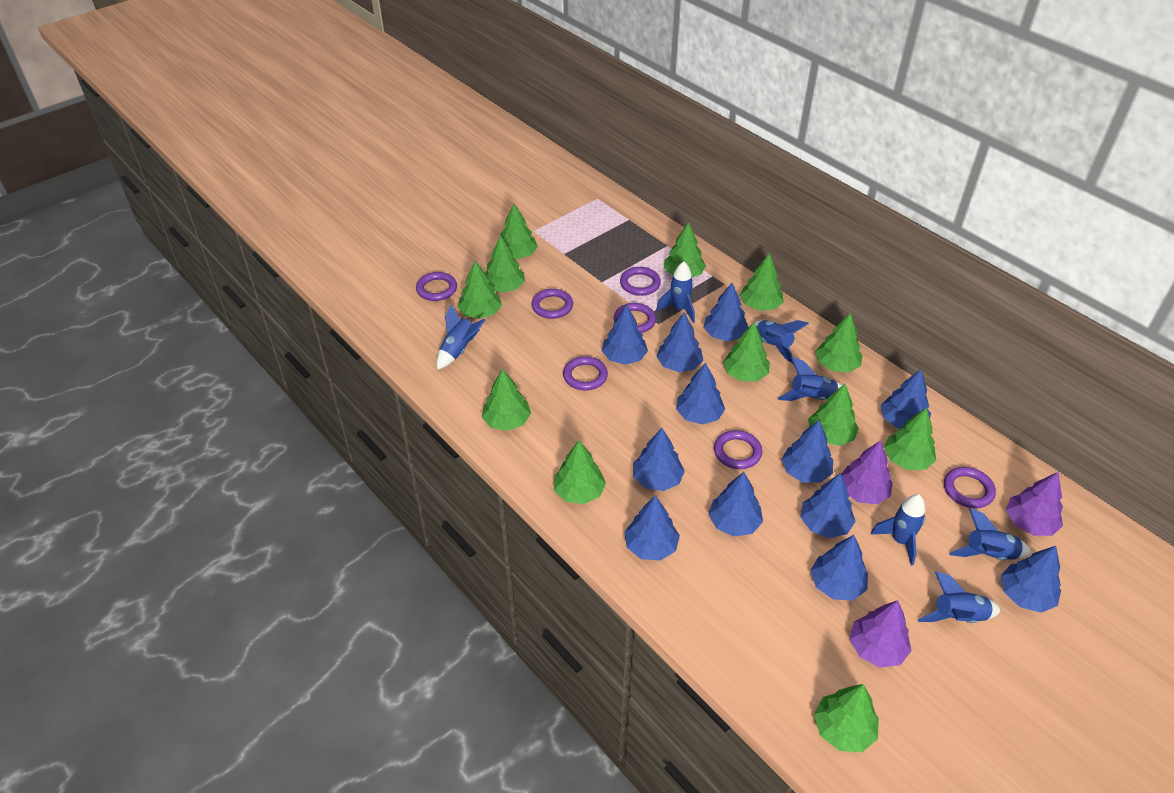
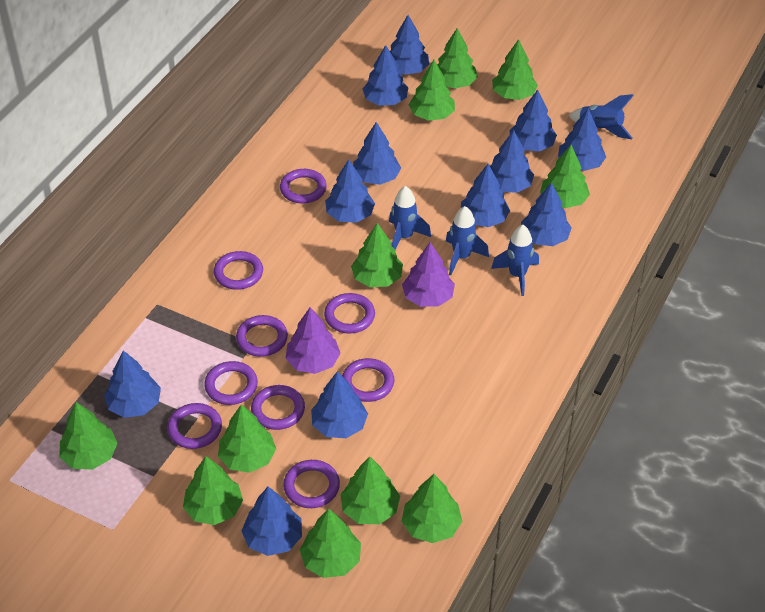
blue rocket: [437,304,486,370] [656,261,695,323] [754,320,809,363] [778,357,842,401] [871,494,925,566] [918,572,1001,623] [949,508,1031,560] = 7 -> [389,186,431,250] [446,206,489,275] [491,225,539,296] [568,94,634,139] = 4
green tree: [458,261,502,319] [482,369,531,431] [485,235,525,293] [500,204,538,259] [554,441,606,504] [664,222,706,277] [723,322,770,381] [740,253,784,311] [808,384,859,446] [814,684,879,752] [815,313,863,373] [884,408,936,470] = 12 -> [59,402,118,470] [183,456,243,525] [218,404,276,473] [300,509,361,578] [340,456,400,524] [351,223,403,287] [402,474,462,543] [409,60,455,121] [437,28,478,88] [492,39,538,100] [540,145,590,208] = 11
purple ring: [416,272,457,301] [531,289,573,319] [563,356,608,390] [614,303,656,333] [620,267,661,296] [714,430,762,469] [944,467,996,508] = 7 -> [167,403,222,449] [204,361,258,405] [214,251,263,290] [236,315,288,357] [251,385,305,430] [280,169,327,204] [283,460,340,508] [324,293,375,334] [342,358,394,402] = 9
purple tree: [841,440,893,504] [850,600,911,668] [1006,472,1063,536] = 3 -> [286,307,341,374] [402,242,455,307] = 2

